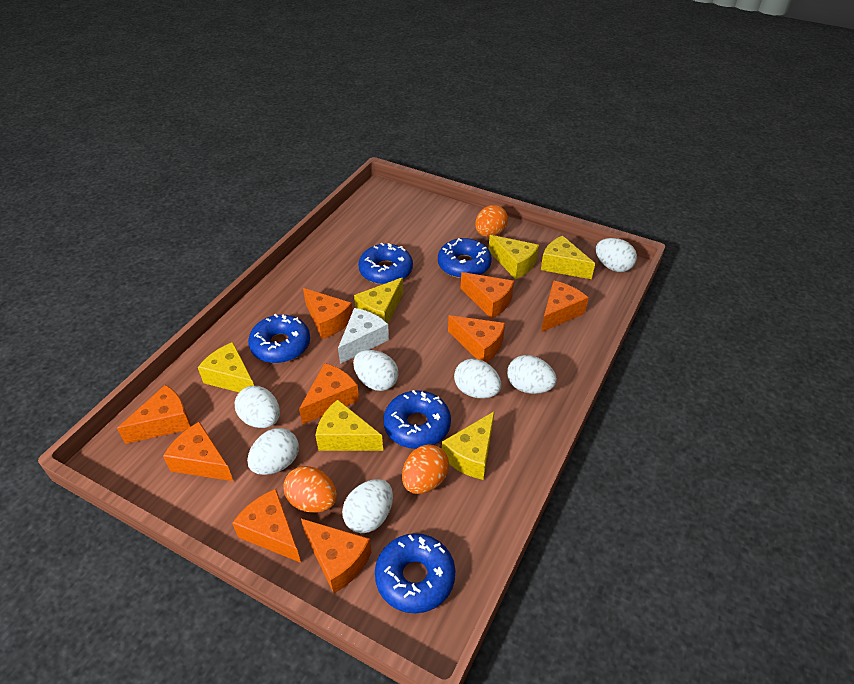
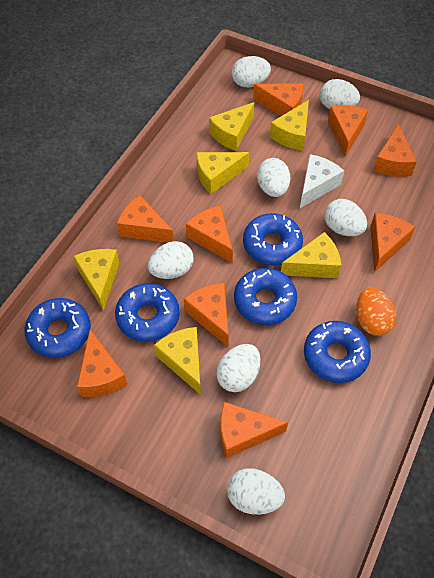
orange egg: [283,466,337,513] [402,444,449,494] [475,205,508,237] = 3 -> [356,288,396,336] = 1

